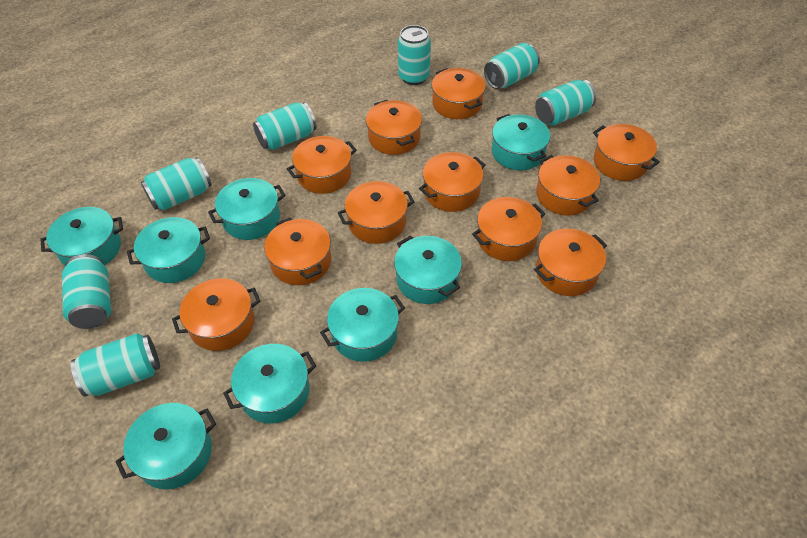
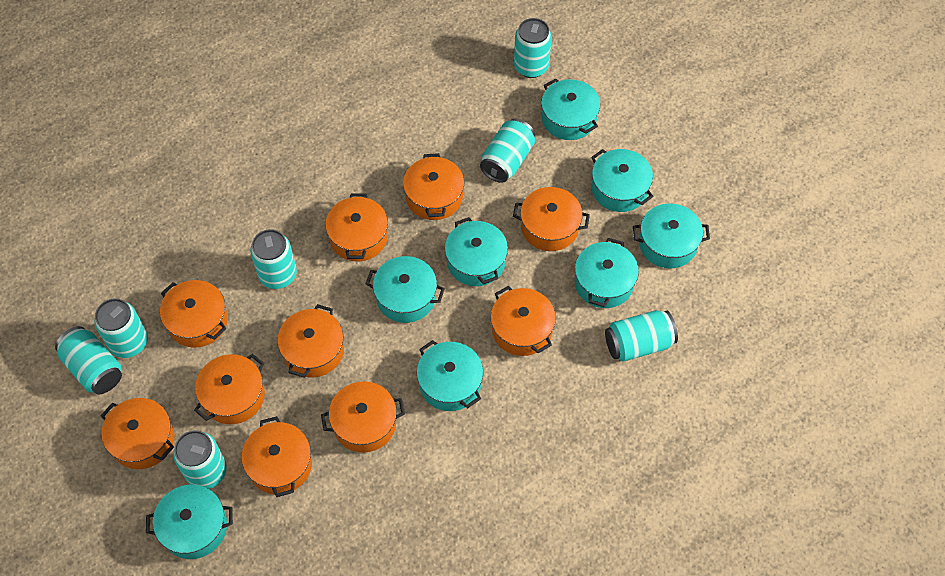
orange pot: [172,278,260,351] [264,217,331,285] [287,136,357,194] [338,181,415,244] [366,100,422,155] [419,152,485,212] [432,68,486,119] [472,197,545,261] [534,228,607,296] [536,155,600,216] [593,124,660,181] = 11 -> [101,398,174,469] [160,280,228,348] [194,354,265,424] [241,416,312,497] [278,304,344,377] [321,381,405,453] [325,193,388,262] [403,153,464,220] [491,286,556,356] [513,187,590,251] = 10

